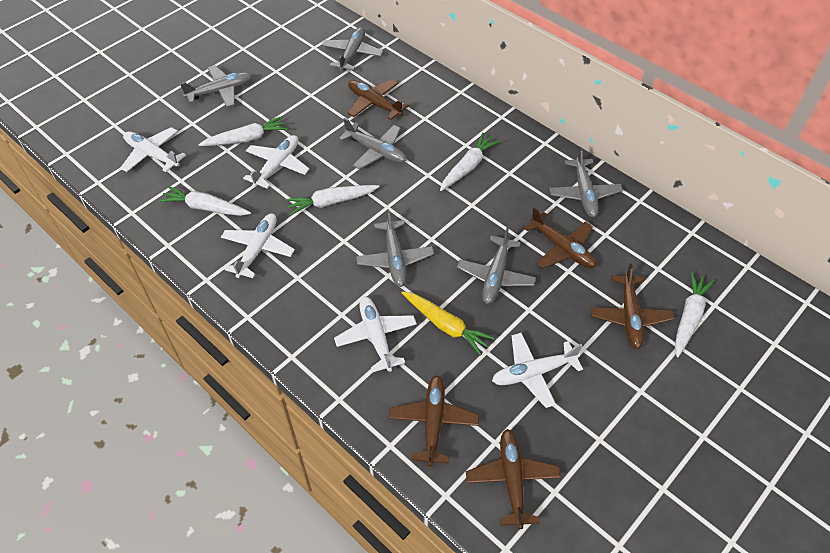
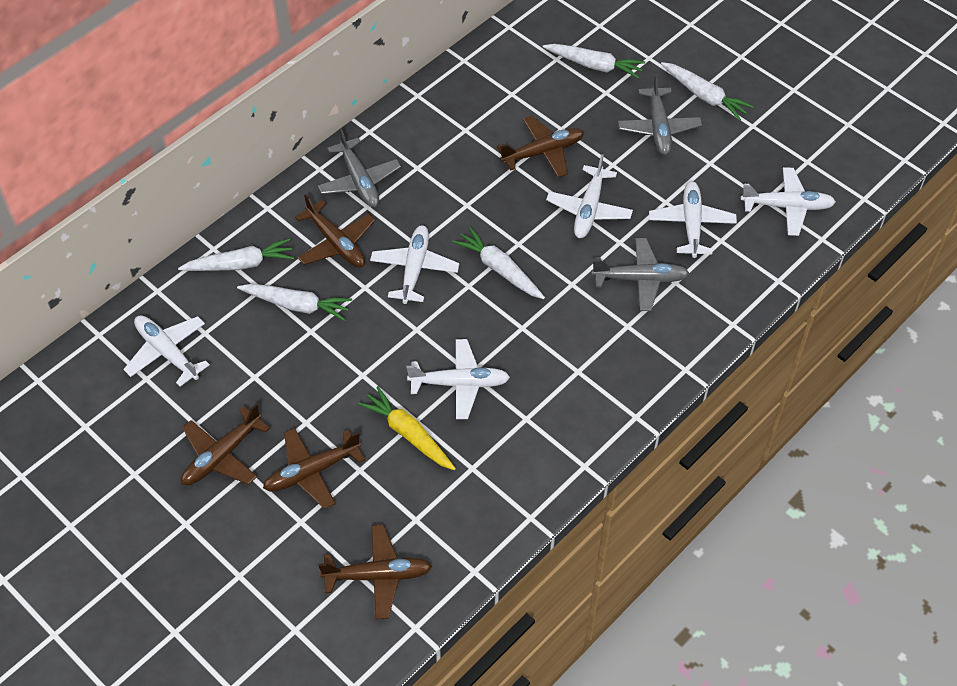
grey plane: [180,65,253,107] [322,27,383,71] [339,118,407,170] [356,209,434,287] [457,226,536,304] [549,147,623,218] = 6 -> [318,128,401,207] [591,238,690,311] [618,74,702,155] = 3
white plane: [120,127,186,172] [221,213,295,278] [243,135,309,189] [334,297,417,373] [492,333,583,408] = 5 -> [123,315,210,387] [370,225,460,304] [406,339,510,419] [546,154,633,238] [649,181,737,258] [741,167,836,236] = 6

